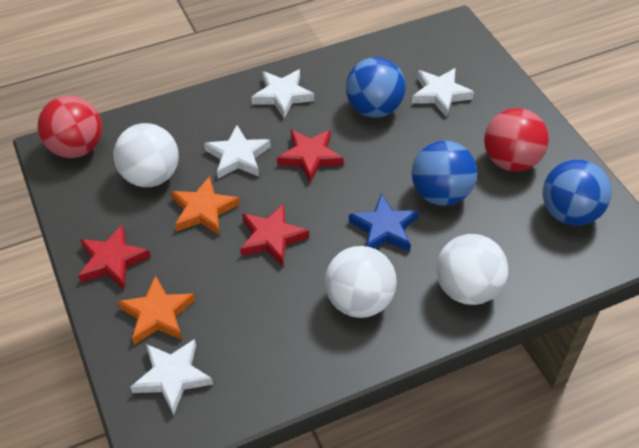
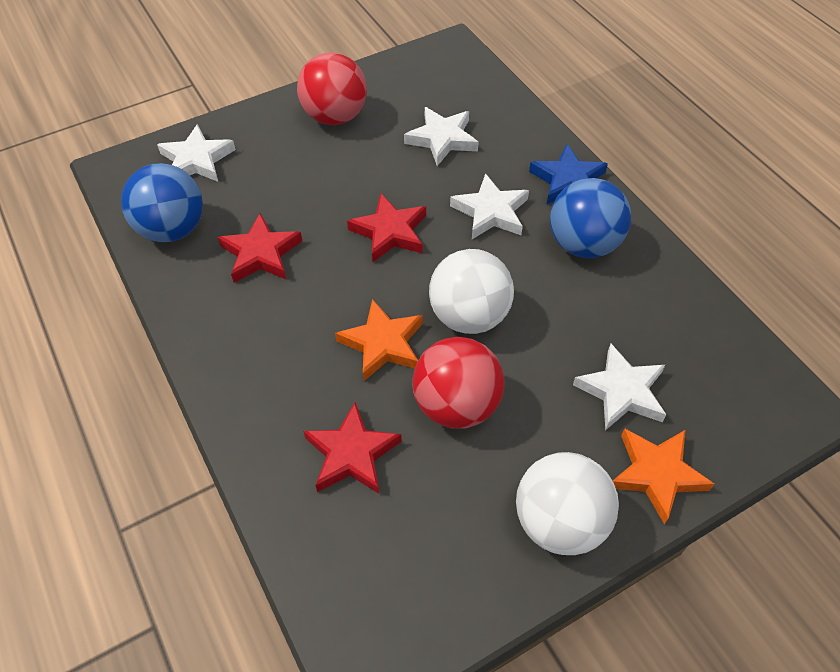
blue ball: [346,57,406,118] [412,140,477,206] [543,159,612,226] = 3 -> [121,163,203,242] [550,178,631,258] = 2
white ball: [114,123,179,187] [325,246,397,318] [436,234,508,305] = 3 -> [429,249,514,334] [516,452,619,555] = 2

